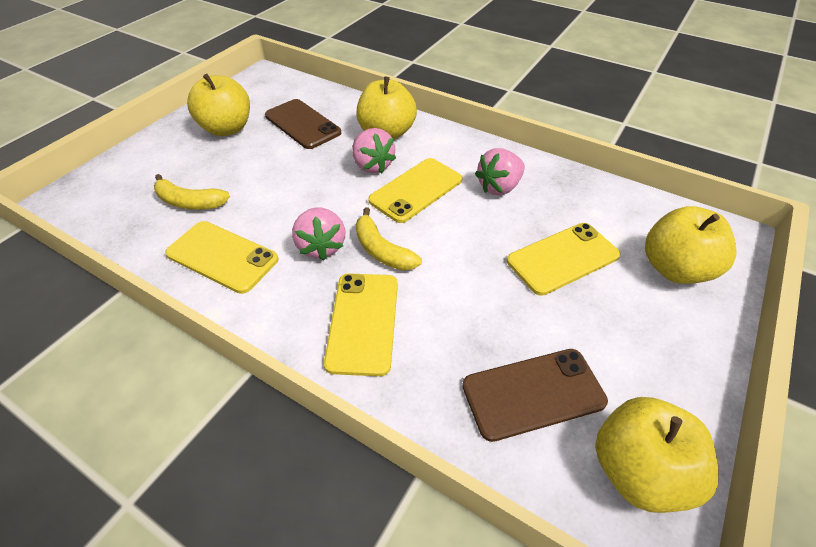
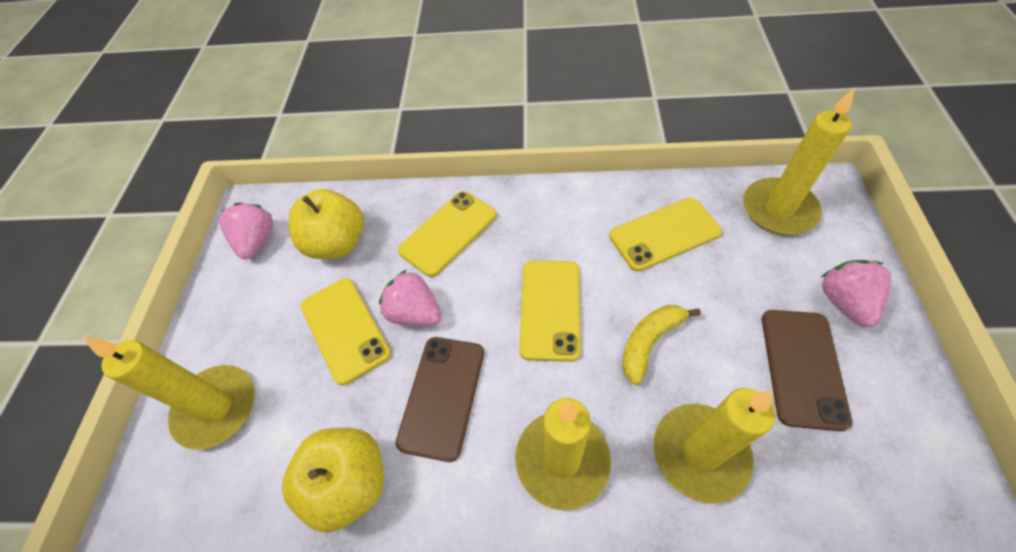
yellow apple: [187,74,250,136] [356,77,417,140] [595,397,719,513] [645,206,737,284] = 4 -> [282,428,384,533] [288,189,364,259] = 2
yellow banana: [154,174,230,210] [356,207,422,271] = 2 -> [622,305,701,385] = 1
yellow candle: none = 0 -> [83,338,255,450] [515,398,611,510] [654,388,775,504] [743,87,855,235] = 4

